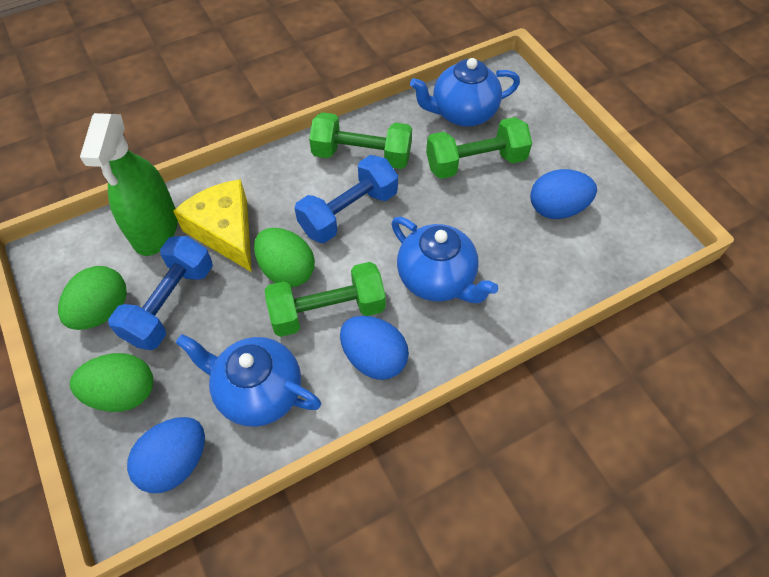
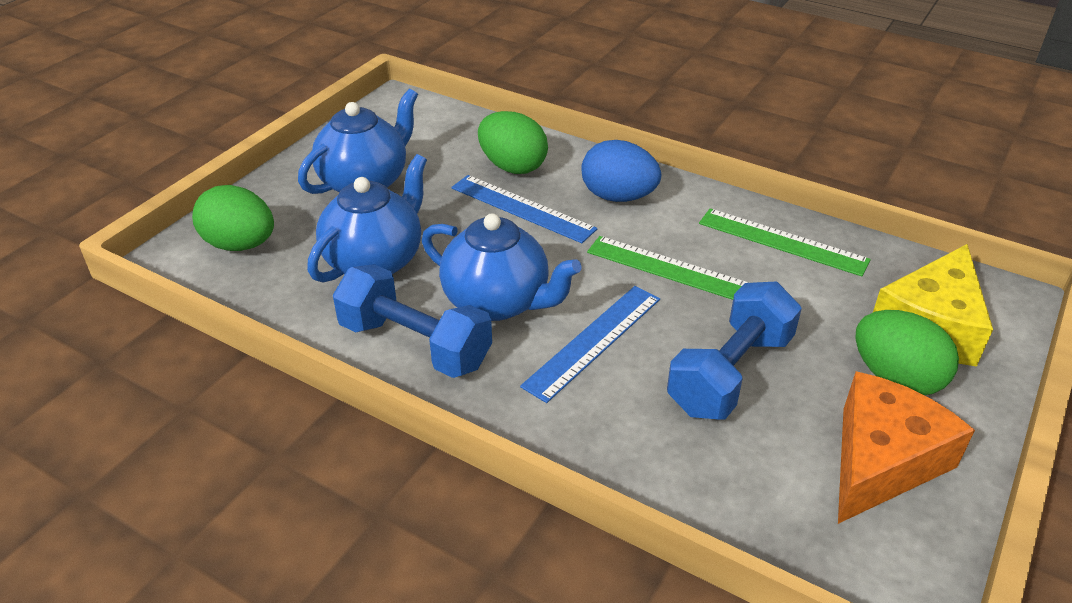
blue egg: [127,417,205,493] [340,316,409,380] [530,169,597,219] = 3 -> [581,140,661,202] = 1
blue ruler: none = 0 -> [451,175,597,243] [520,286,660,403] = 2
green dumbbell: [264,262,386,337] [309,112,412,169] [426,117,532,179] = 3 -> none = 0
green ruler: none = 0 -> [587,236,749,300] [699,208,871,276] = 2
green spray bottle: [80,113,178,256] = 1 -> none = 0
orange cheese: none = 0 -> [838,371,975,524] = 1

